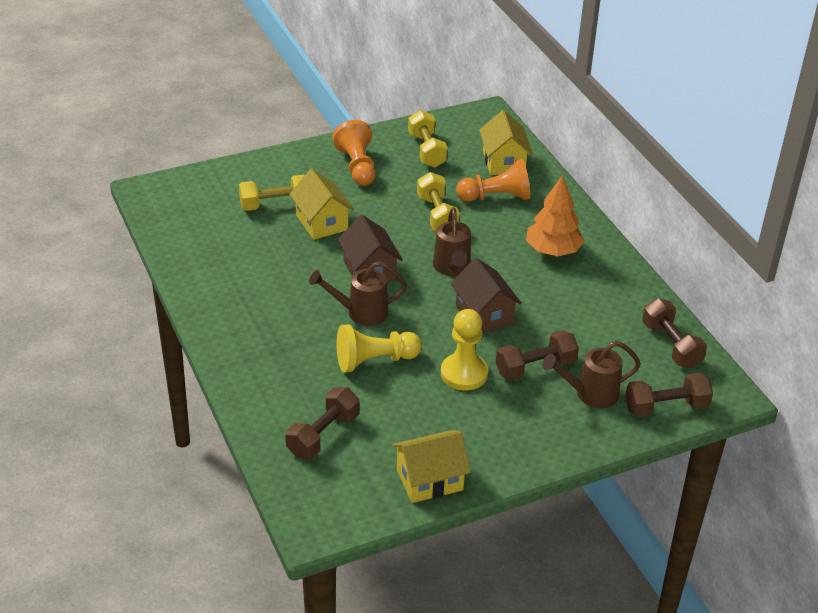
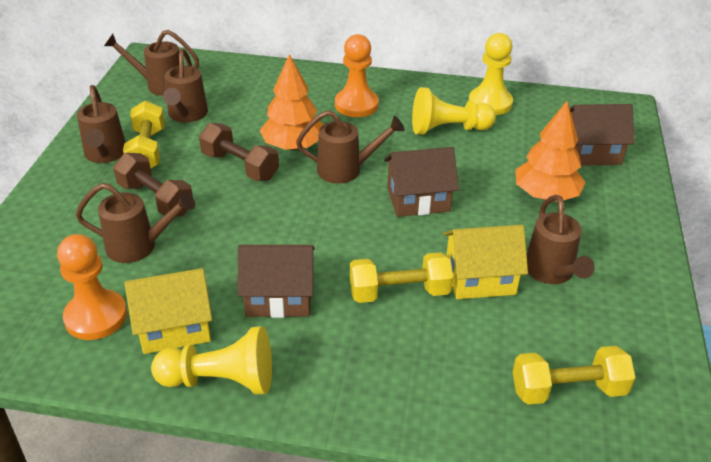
brown dumbbell: [286,387,359,459] [496,330,579,381] [625,373,713,417] [642,298,707,368] = 4 -> [113,153,193,217] [199,123,279,181] = 2
brown house: [338,215,403,282] [451,258,522,333] = 2 -> [238,245,315,318] [384,147,459,217] [570,104,635,166] = 3
brown watering can: [309,261,407,326] [433,207,471,276] [542,341,641,408] = 3 -> [76,183,195,263] [77,85,126,163] [104,30,199,96] [163,49,208,123] [296,110,405,184] [527,195,595,284] = 6
orange tree: [526,175,584,256] = 1 -> [260,54,324,151] [515,101,586,202] = 2
yellow house: [289,169,354,240] [392,430,471,503] [479,110,533,175] = 3 -> [124,268,212,354] [443,225,528,299] = 2
yellow pawn: [337,325,422,372] [441,309,488,390] = 2 -> [151,326,272,395] [412,87,496,135] [469,33,513,115] = 3

